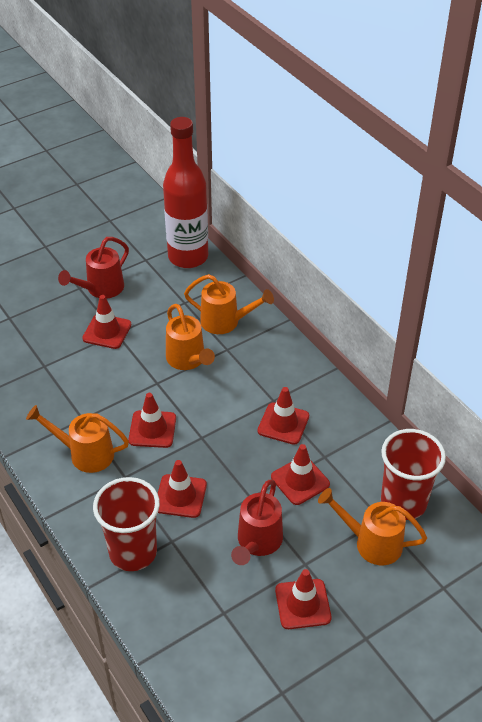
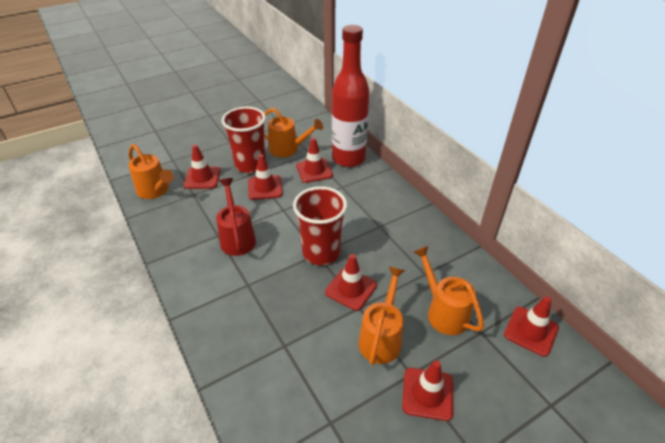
red watering can: [58,237,129,299] [231,479,283,565] = 2 -> [216,178,256,256] = 1

